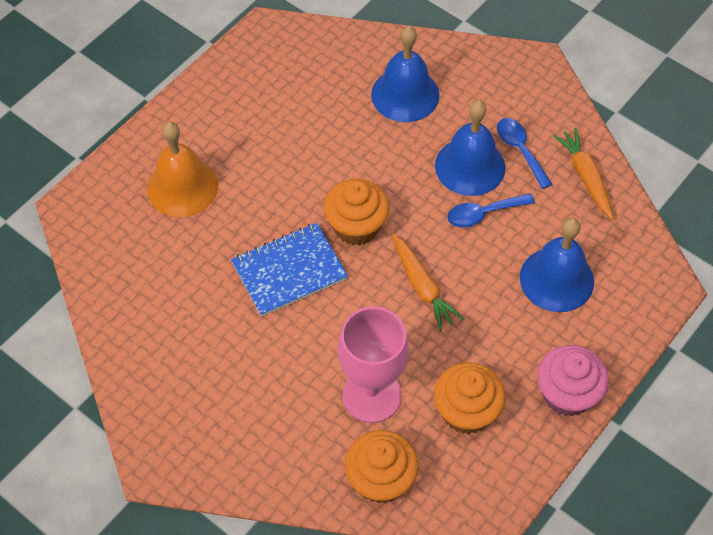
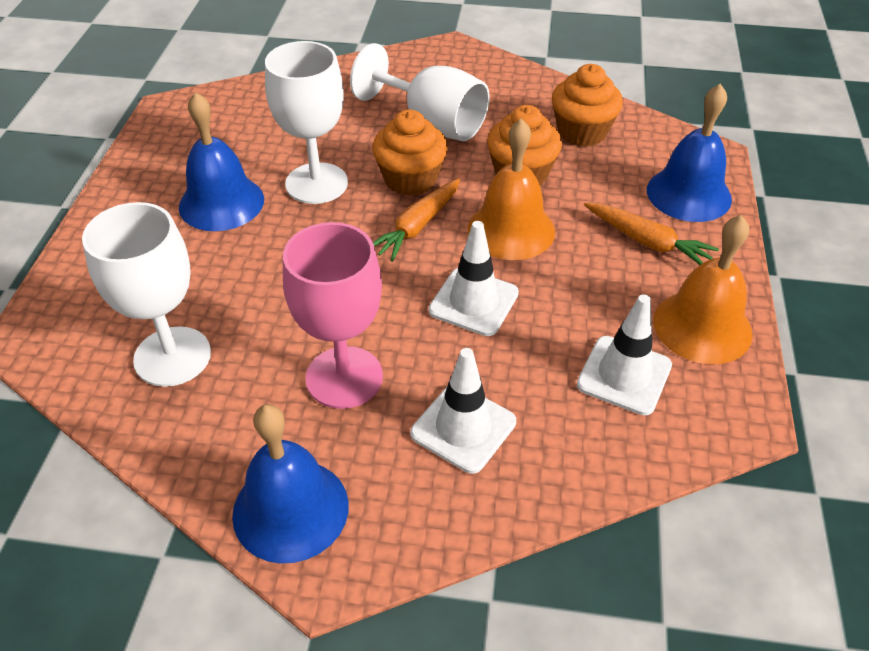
blue notebook: [231,223,348,317] = 1 -> none = 0
blue spoon: [447,193,535,228] [497,118,552,189] = 2 -> none = 0
orange bell: [147,122,218,217] = 1 -> [468,119,555,260] [653,215,753,364] = 2
pink cupcake: [537,345,609,416] = 1 -> none = 0
white goblet: none = 0 -> [82,202,211,387] [265,41,348,204] [350,43,490,141] = 3
white traffic cone: none = 0 -> [410,348,516,474] [429,221,519,336] [577,294,672,415] = 3

